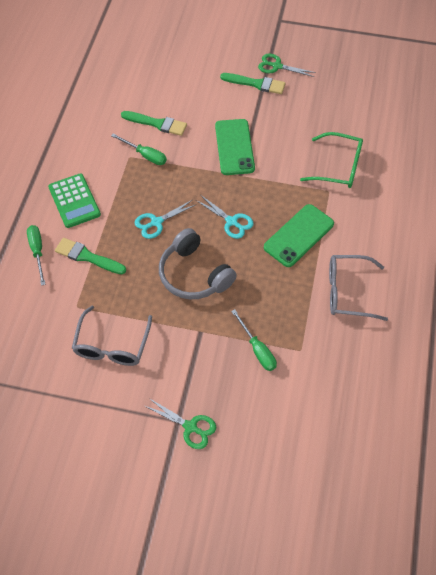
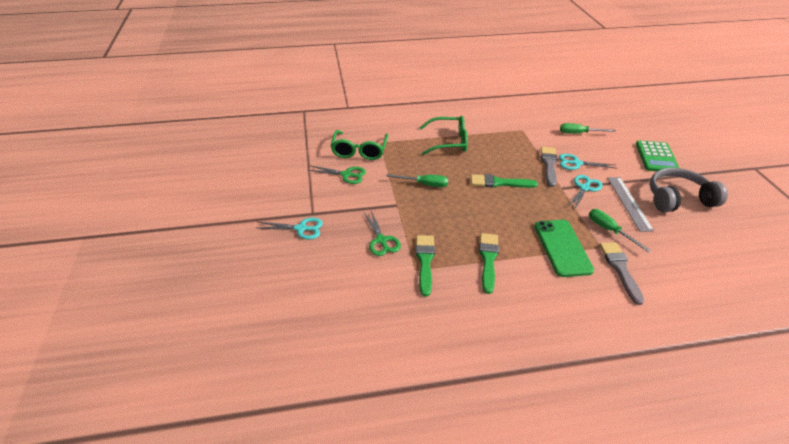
green glasses: [300,132,363,188] = 1 -> [331,130,389,160] [419,116,468,155] = 2
green phone: [215,119,255,175] [264,204,334,267] = 2 -> [534,220,594,277] = 1
grey brush: none = 0 -> [541,147,558,187] [600,242,644,305] = 2
grey glasses: [72,306,152,366] [329,255,388,321] = 2 -> none = 0
grey ruler: none = 0 -> [607,177,654,232] = 1
turquoise scissors: [134,200,197,239] [196,195,254,239] = 2 -> [258,218,323,240] [559,154,618,170] [567,175,602,210] = 3

